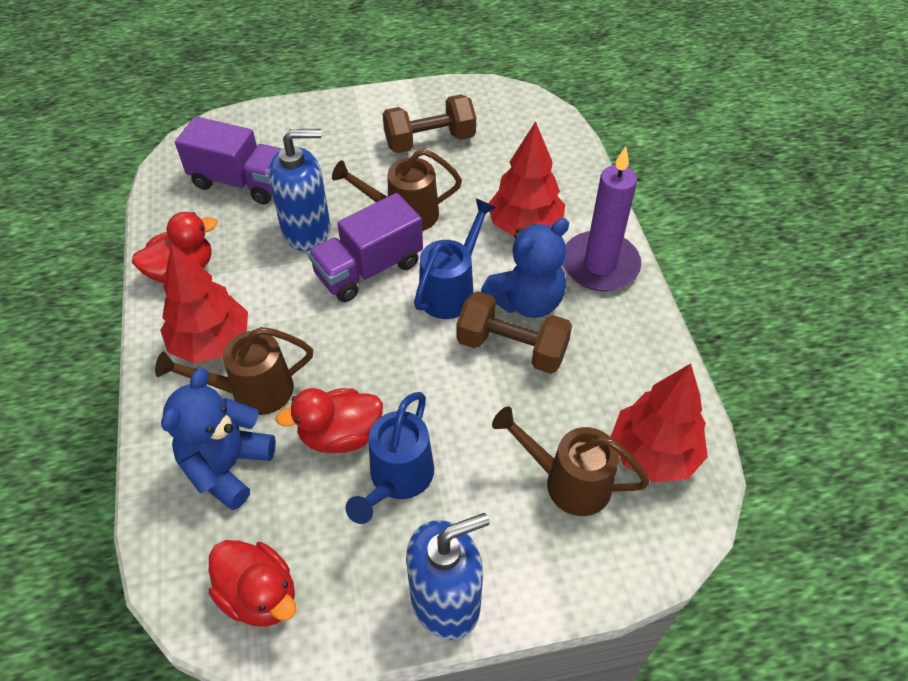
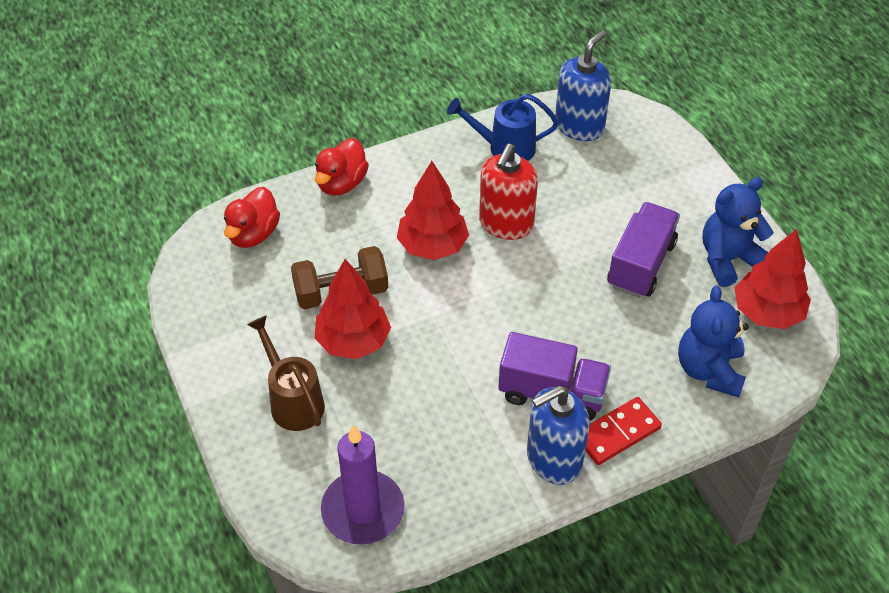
blue watering can: [345,392,434,524] [414,198,496,319] = 2 -> [447,94,559,161] = 1
brown dumbbell: [383,94,476,153] [457,291,572,374] = 2 -> [291,246,388,309] = 1
brown watering can: [155,327,313,415] [332,149,462,231] [492,406,650,516] = 3 -> [247,315,325,431] = 1
red domino: none = 0 -> [585,397,662,465] = 1
red duck: [132,212,218,283] [209,540,296,627] [276,388,383,453] = 3 -> [224,187,280,248] [315,138,369,196] = 2
red soap dispenser: none = 0 -> [479,144,538,240] = 1

